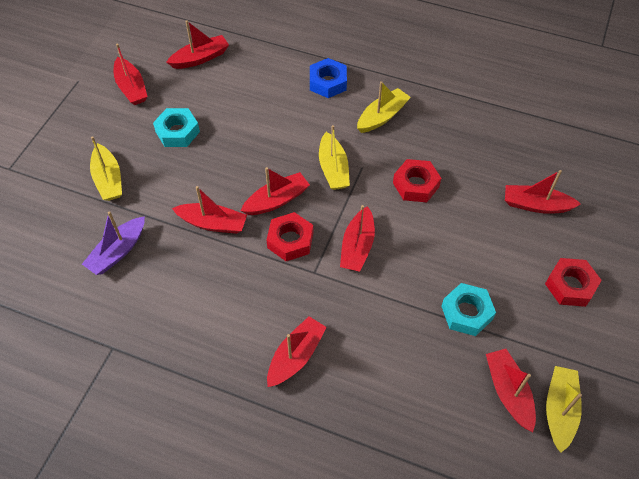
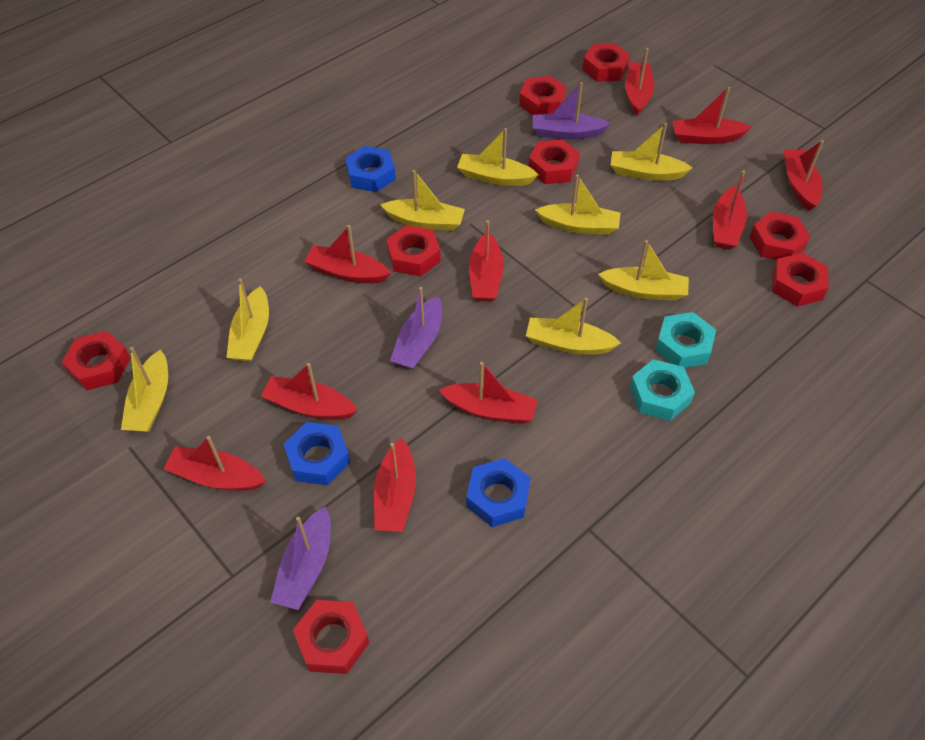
blue nut: [310,58,347,98] = 1 -> [284,422,350,485] [345,146,396,192] [466,458,531,527] = 3
purple boat: [82,211,145,275] = 1 -> [270,506,331,610] [390,287,442,369] [533,82,611,139] = 3
red boat: [114,44,148,105] [166,20,229,69] [172,186,247,234] [241,167,310,215] [267,316,327,387] [340,205,375,272] [486,349,536,432] [505,170,581,214] = 8 -> [163,436,266,491] [261,363,358,420] [304,225,391,283] [374,438,416,532] [439,362,538,424] [469,220,504,301] [625,48,654,115] [672,87,751,144] [713,170,747,250] [784,140,824,211] = 10
red nut: [267,212,313,261] [393,159,441,202] [545,258,602,307] = 3 -> [62,331,130,391] [293,600,370,674] [386,225,441,277] [519,75,567,115] [528,139,580,184] [582,43,630,82] [750,211,810,260] [772,253,829,307] = 8
yellow boat: [90,136,122,201] [319,125,350,190] [357,81,411,133] [546,366,582,452] = 4 -> [121,347,168,432] [226,279,269,362] [381,170,465,231] [457,128,539,186] [526,298,621,355] [535,174,620,235] [598,240,689,301] [611,123,693,181] = 8

